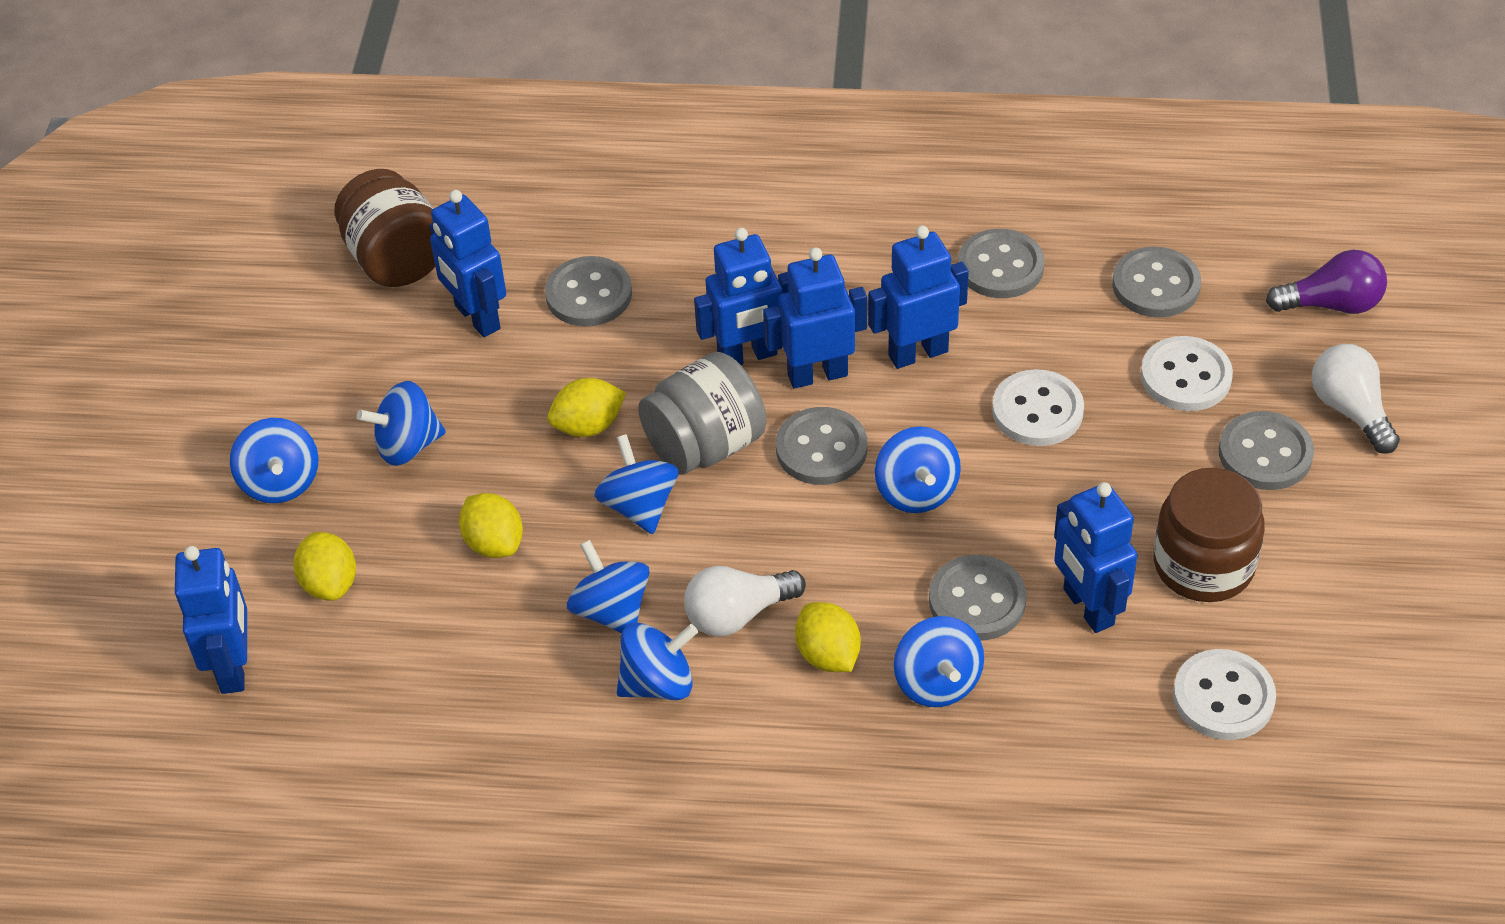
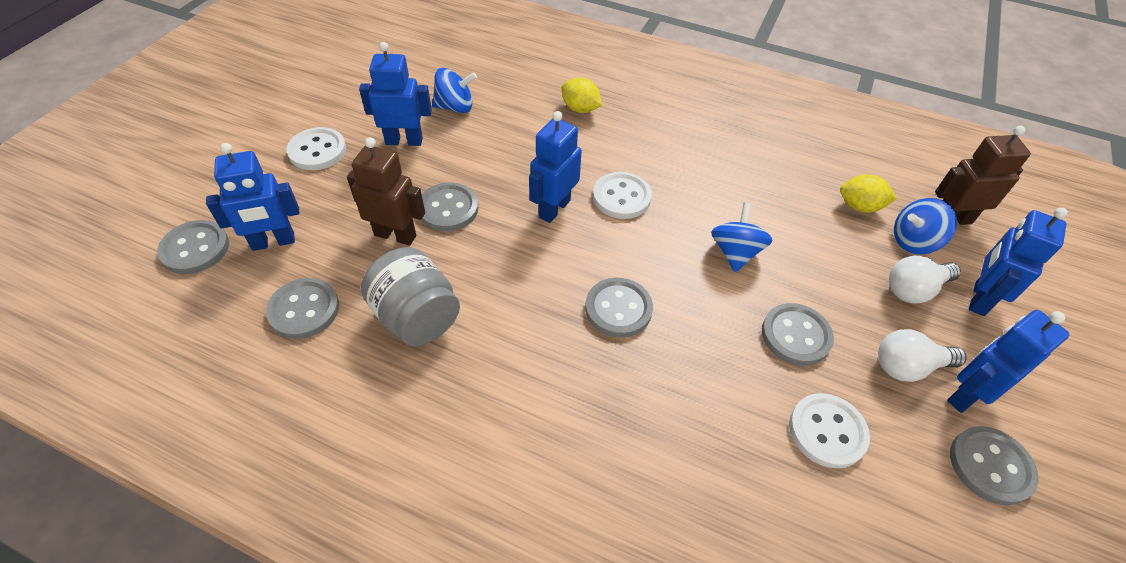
blue robot: [175,546,247,694] [430,190,506,337] [694,228,789,365] [763,247,867,389] [868,225,969,369] [1054,482,1138,633] = 6 -> [206,143,299,251] [359,42,432,146] [529,111,582,223] [947,310,1070,413] [969,207,1068,316] = 5
blue spinning top: [230,418,319,503] [357,381,446,466] [567,540,650,633] [594,434,679,534] [617,623,698,700] [875,427,961,513] [894,616,984,707] = 7 -> [432,68,477,113] [711,203,773,272] [894,198,957,254] = 3
brown jar: [334,169,435,287] [1153,468,1265,602] = 2 -> none = 0
brown robot: none = 0 -> [347,137,425,245] [935,126,1031,225] = 2
purple light bulb: [1266,250,1387,314] = 1 -> none = 0
yellow lemon: [293,532,356,601] [459,493,523,558] [547,378,626,437] [795,602,861,672] = 4 -> [561,77,602,113] [840,174,897,213] = 2

